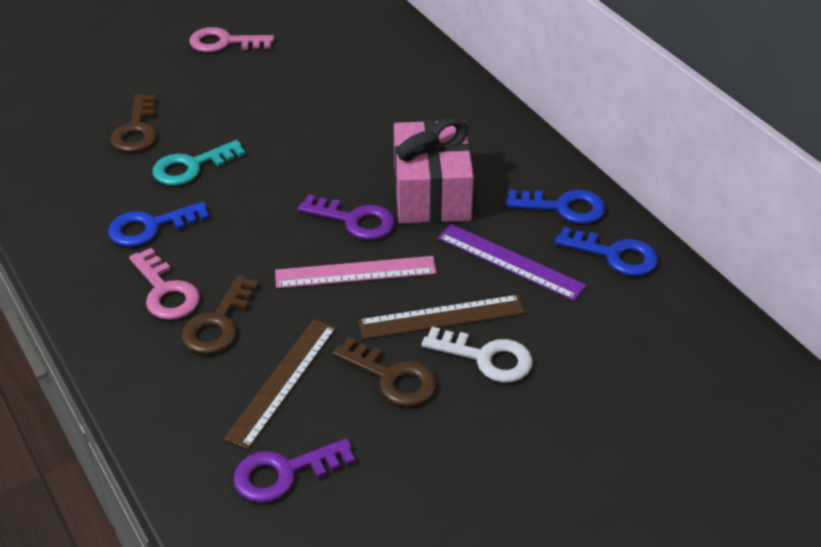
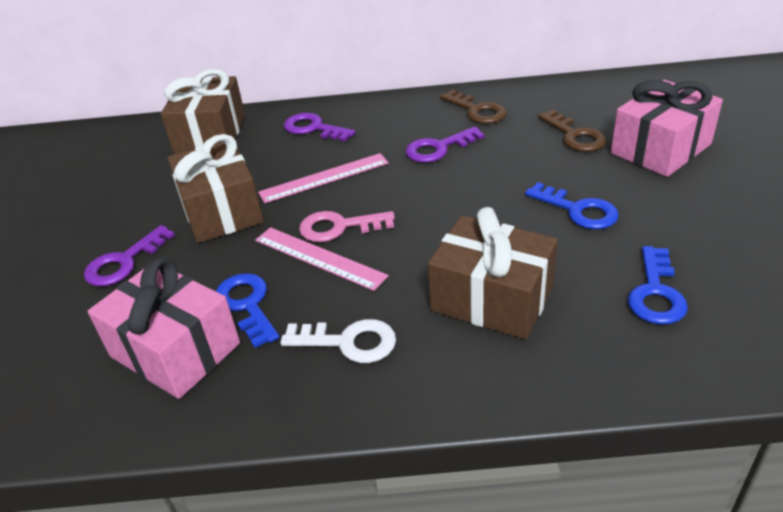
brown gift: none = 0 -> [161,69,245,154] [168,134,264,243] [428,207,558,340] = 3
brown key: [110,94,157,152] [181,275,259,354] [333,337,436,407] = 3 -> [440,90,507,124] [538,110,607,152] = 2
brown ruler: [224,319,337,450] [358,295,526,339] = 2 -> none = 0
pink gift: [394,118,474,223] = 1 -> [87,257,240,399] [611,80,723,177] = 2
pink key: [129,248,200,320] [189,27,274,52] = 2 -> [299,211,395,242] = 1
pink ruler: [275,256,437,288] = 1 -> [255,227,389,291] [258,153,389,203] = 2
purple key: [233,438,356,503] [298,195,395,240] = 2 -> [84,225,175,286] [284,113,356,142] [406,126,485,163] = 3
purple ruler: [438,224,587,301] = 1 -> none = 0
turquoise key: [152,140,246,186] = 1 -> none = 0

